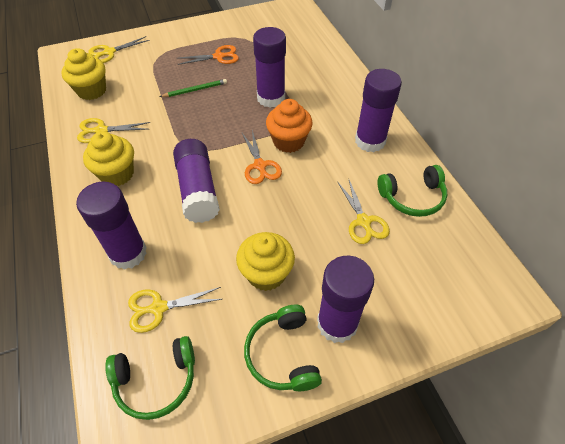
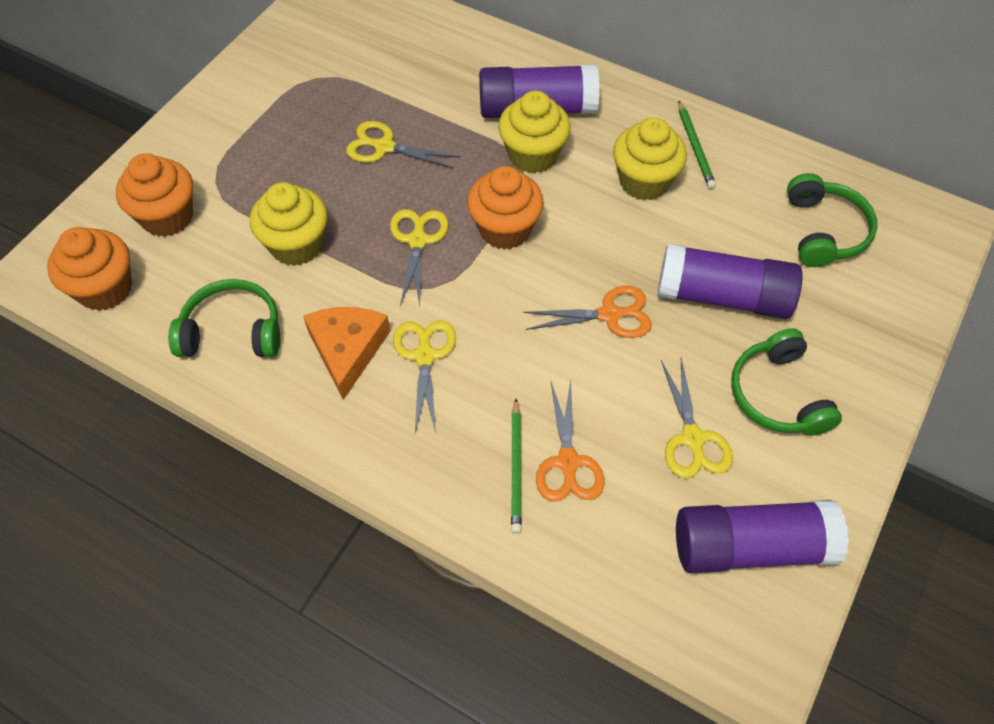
green pencil: [160,79,227,97] = 1 -> [511,399,522,533] [678,100,716,189] = 2
orange cheese: none = 0 -> [303,307,390,400] = 1
orange cupcake: [266,99,313,153] = 1 -> [47,227,132,311] [116,153,193,237] [467,166,544,250] = 3
purple glue stick: [76,181,147,270] [173,139,220,223] [253,27,286,108] [317,256,374,343] [355,69,402,152] = 5 -> [479,65,599,118] [658,243,803,319] [676,500,849,573] = 3

